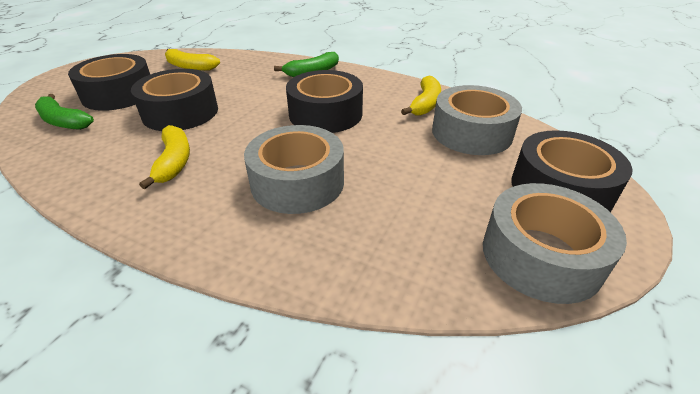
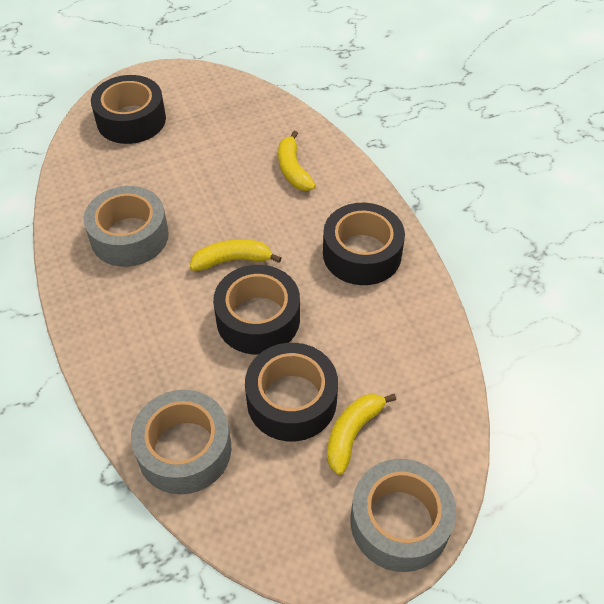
green banana: [35,94,94,130] [274,52,339,77] = 2 -> none = 0

